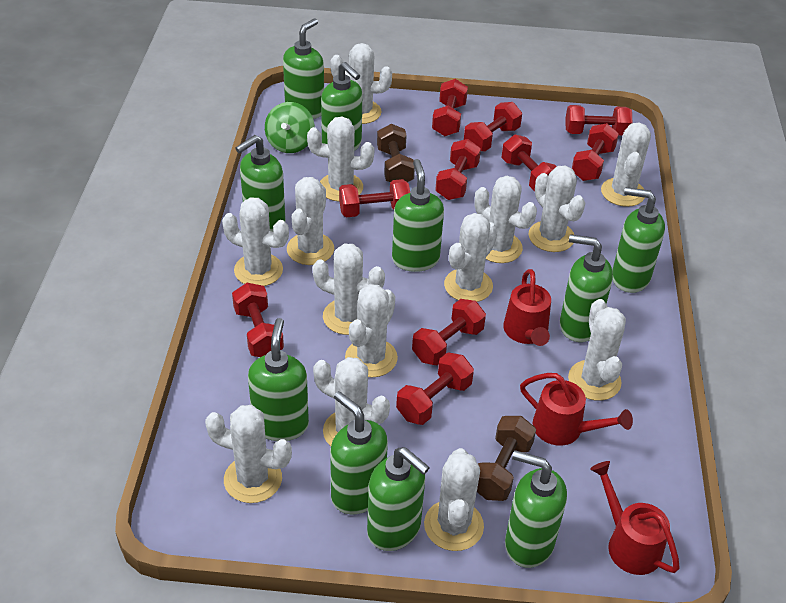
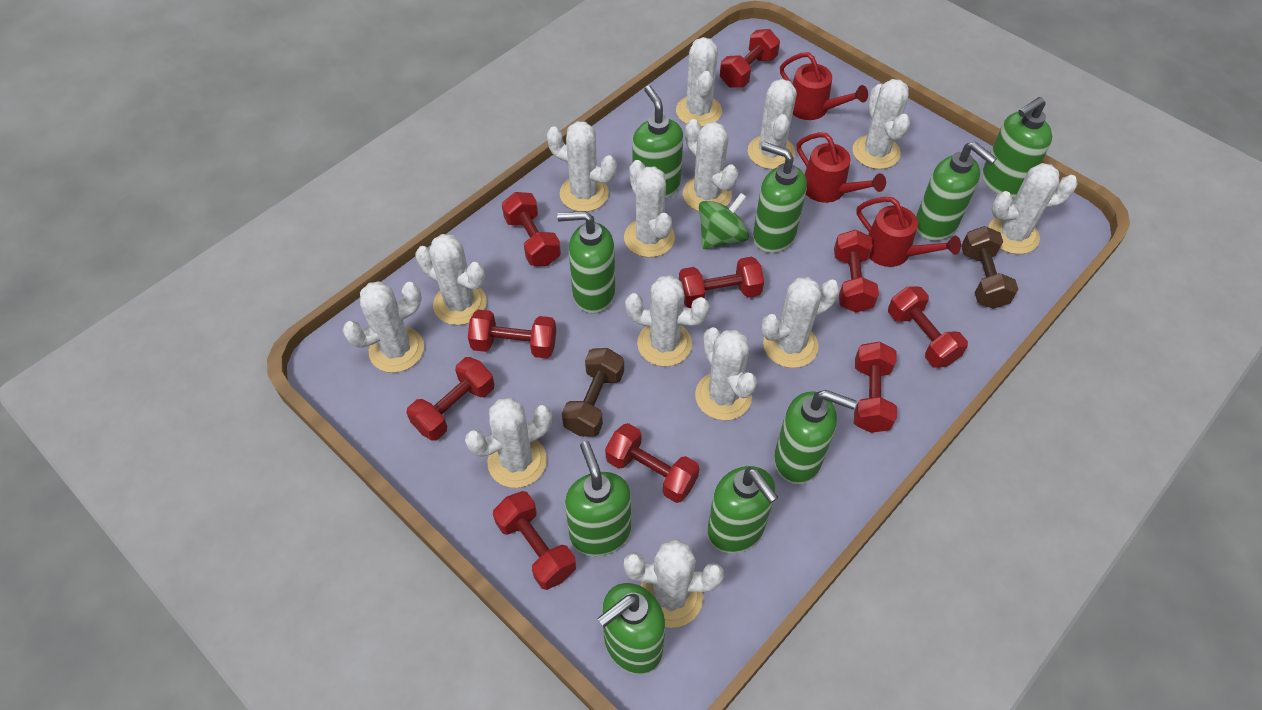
green soap dispenser: [236,135,285,232] [248,318,309,441] [283,19,324,119] [321,62,362,151] [330,391,388,514] [367,447,430,551] [392,159,444,272] [505,450,567,568] [560,234,613,342] [612,187,665,293] = 10 -> [557,211,615,314] [565,441,631,556] [597,583,665,675] [632,85,683,199] [707,466,778,553] [753,142,807,253] [774,390,857,484] [916,142,997,241] [982,97,1052,198] = 9

